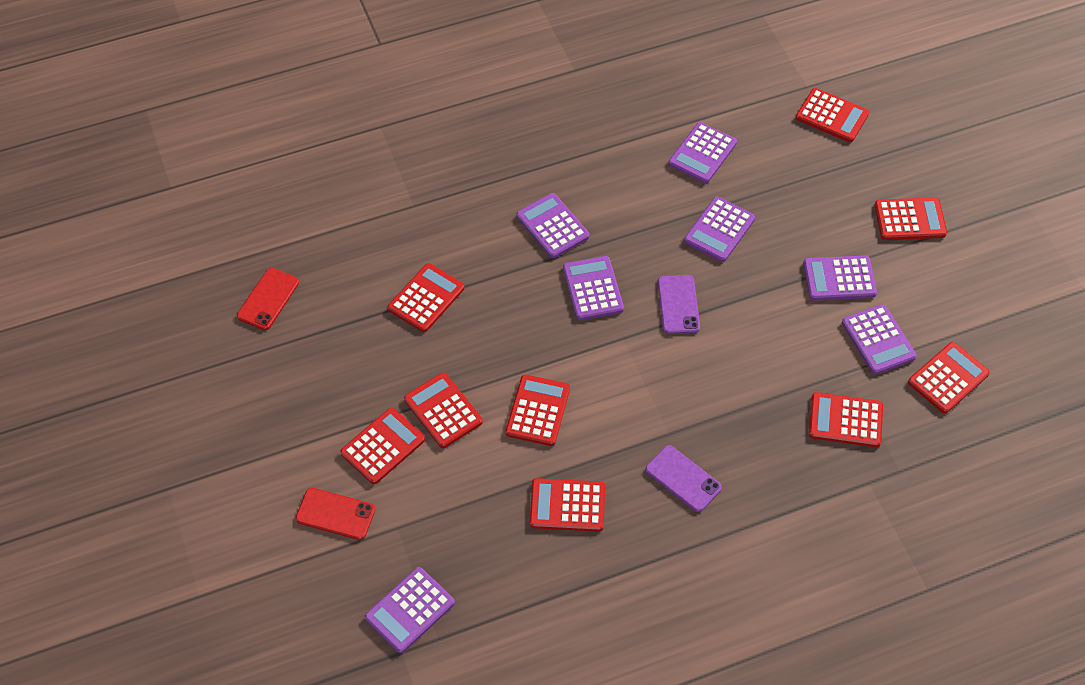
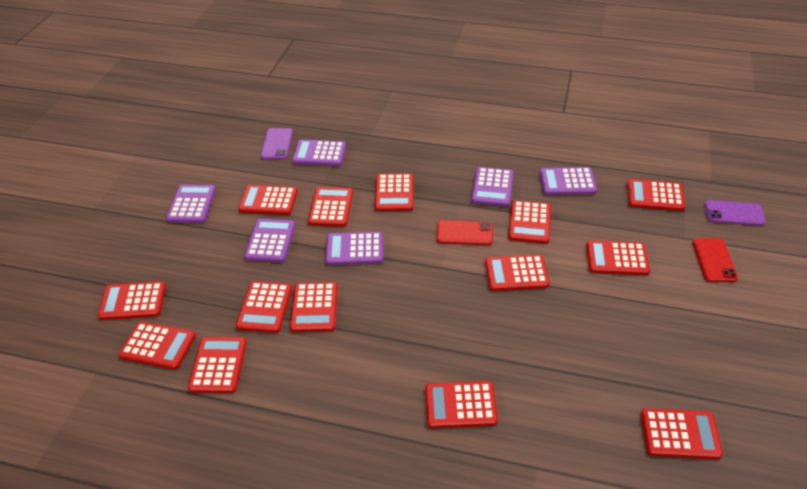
purple calculator: [365,567,455,653] [517,193,589,258] [563,256,624,320] [668,122,737,184] [684,197,755,262] [803,256,877,301] [842,304,917,375] = 7 -> [166,185,216,223] [244,219,295,262] [292,140,346,166] [325,232,383,265] [471,167,514,207] [540,167,597,195] = 6
red calculator: [340,408,425,484] [388,263,465,332] [404,373,483,448] [505,375,570,446] [530,478,605,532] [796,88,869,142] [809,392,883,447] [874,197,947,240] [908,342,990,414] = 9 -> [98,282,166,320] [119,322,196,370] [188,337,247,393] [236,282,292,333] [238,185,298,215] [290,282,338,332] [308,187,353,227] [375,174,414,211] [425,381,498,428] [485,255,550,291] [508,201,551,244] [586,241,650,275] [627,179,686,211] [641,408,723,460] = 14

